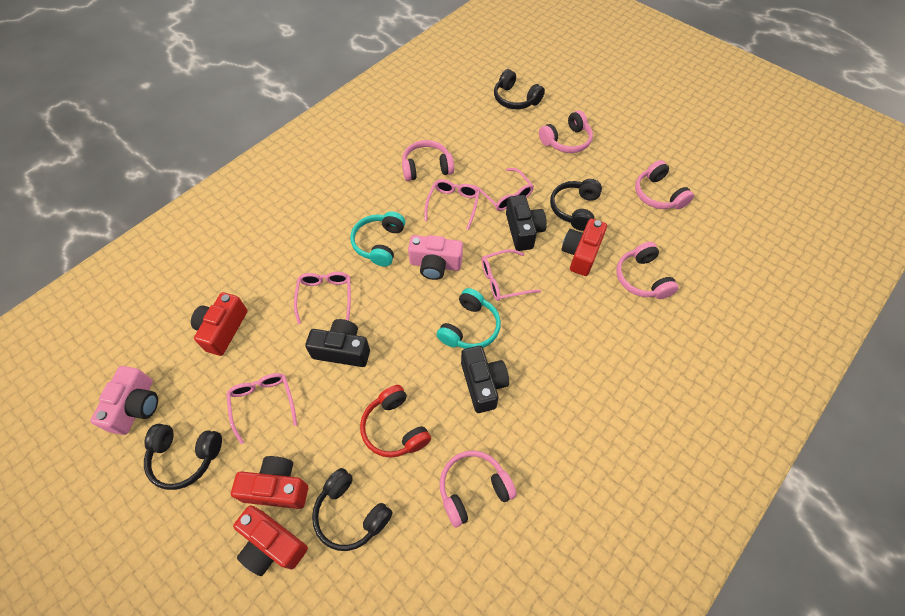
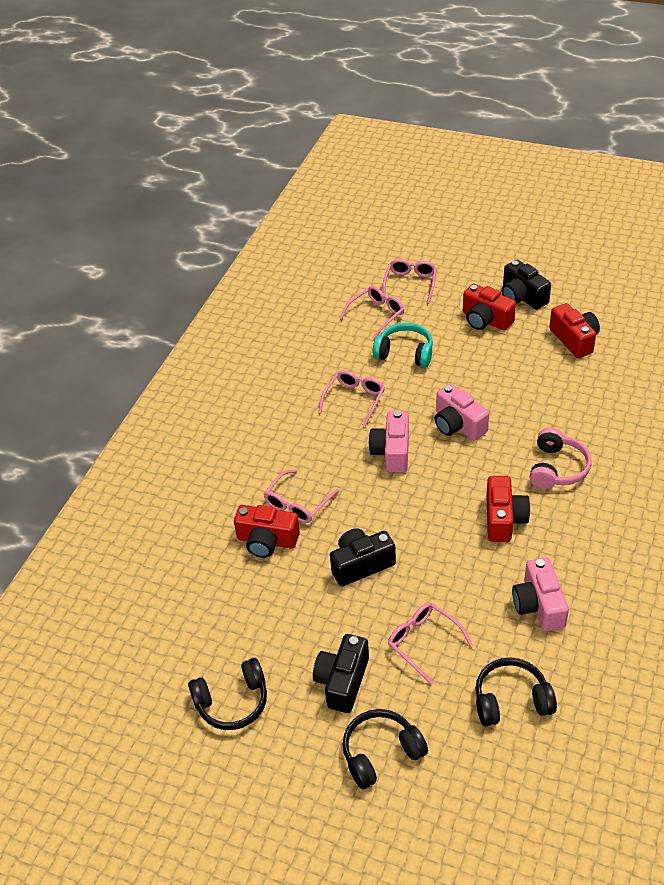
black headphones: [144,424,222,490] [312,468,393,551] [494,69,545,109] [550,179,602,231] = 4 -> [188,658,267,730] [343,709,428,789] [475,658,557,727] = 3
pink camera: [90,366,158,435] [408,235,463,280] = 2 -> [369,411,409,473] [435,384,489,440] [512,558,569,632] = 3
pink headphones: [402,140,454,181] [440,450,517,527] [539,110,593,153] [616,242,678,299] [635,160,694,209] = 5 -> [529,427,591,489] = 1
red headphones: [360,385,431,458] = 1 -> none = 0
turquoise headphones: [350,211,405,267] [437,288,501,349] = 2 -> [373,323,433,367] = 1

